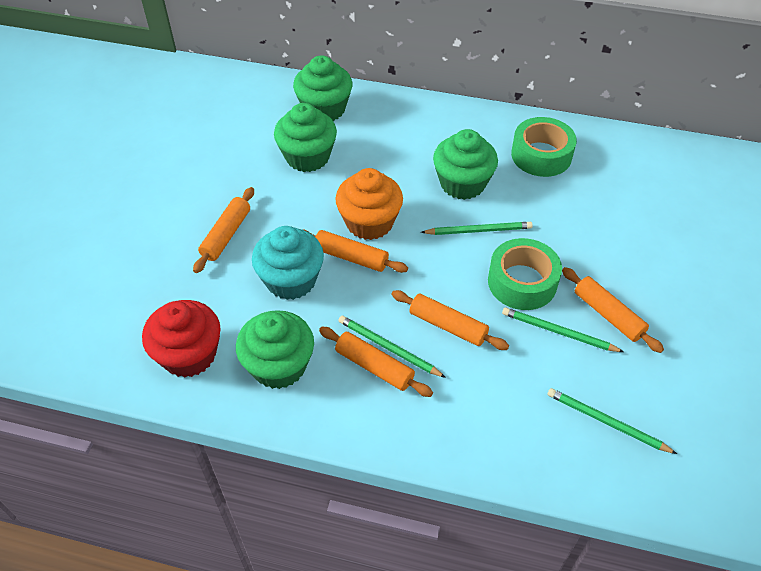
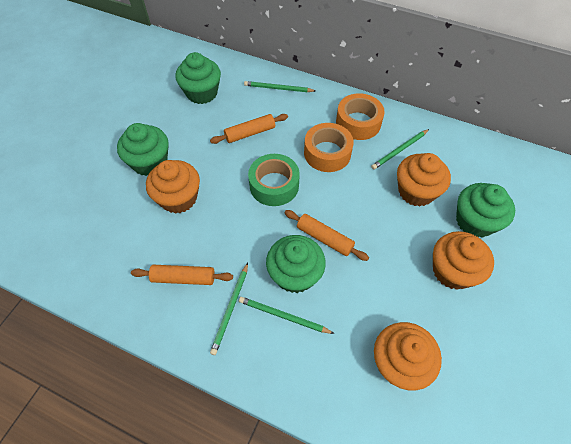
green tape: [488,238,562,310] [511,117,577,177] = 2 -> [248,154,300,206] = 1
orange cupcake: [335,168,403,240] = 1 -> [146,160,200,214] [374,322,442,391] [397,153,451,207] [433,231,494,290] = 4
orange rolling pin: [193,187,254,273] [302,229,408,273] [319,327,433,397] [392,290,509,350] [562,267,664,353] = 5 -> [131,265,233,285] [210,114,288,144] [284,210,369,261] = 3
orange tape: none = 0 -> [304,123,354,172] [336,93,385,140] = 2
red cupcake: [142,300,221,378] = 1 -> none = 0
turquoise cupcake: [252,226,324,300] = 1 -> none = 0

